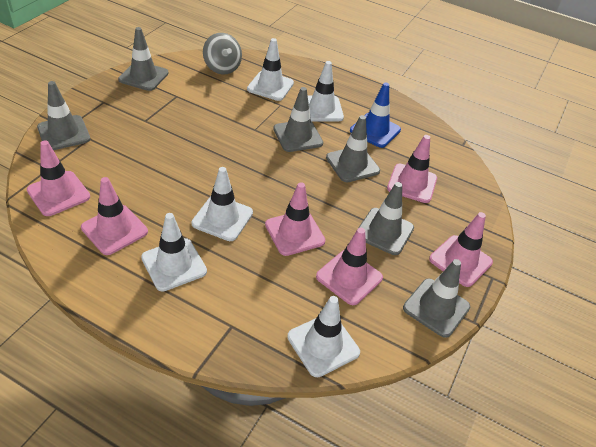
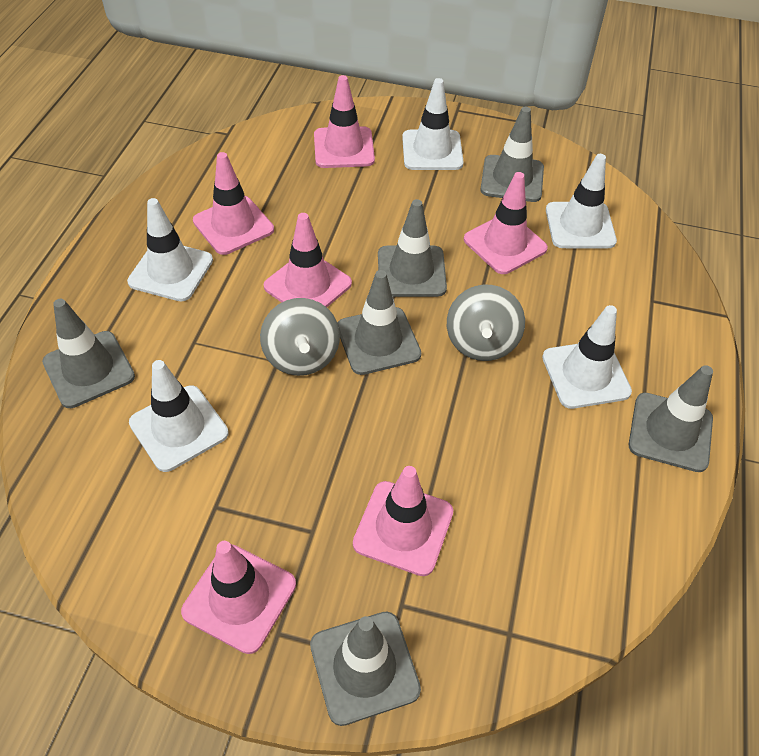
blue traffic cone: [350,82,401,148] = 1 -> none = 0
grey spinning top: [203,33,242,74] = 1 -> [260,298,340,376] [447,285,525,361] = 2

